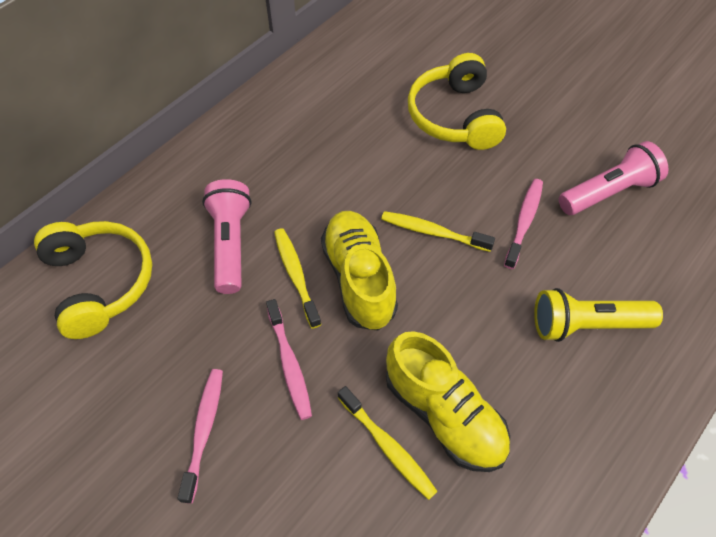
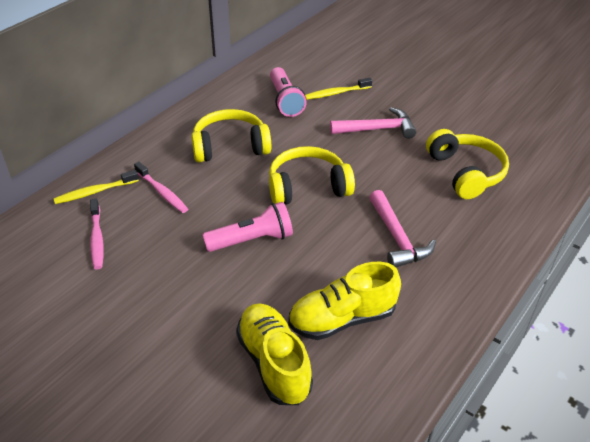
pink hammer: none = 0 -> [330,107,416,139] [369,190,436,267] = 2
pink toothbrush: [178,369,223,504] [266,299,312,420] [504,179,543,269] = 3 -> [90,199,104,269] [134,162,188,213] = 2
yellow flashlight: [534,288,663,342] = 1 -> none = 0
yellow headphones: [34,221,152,339] [408,53,506,150] = 2 -> [191,109,271,163] [269,146,355,205] [426,129,509,199] = 3
yellow toothbrush: [274,228,322,329] [338,386,438,500] [381,211,495,252] = 3 -> [53,170,139,204] [305,78,372,100] = 2

